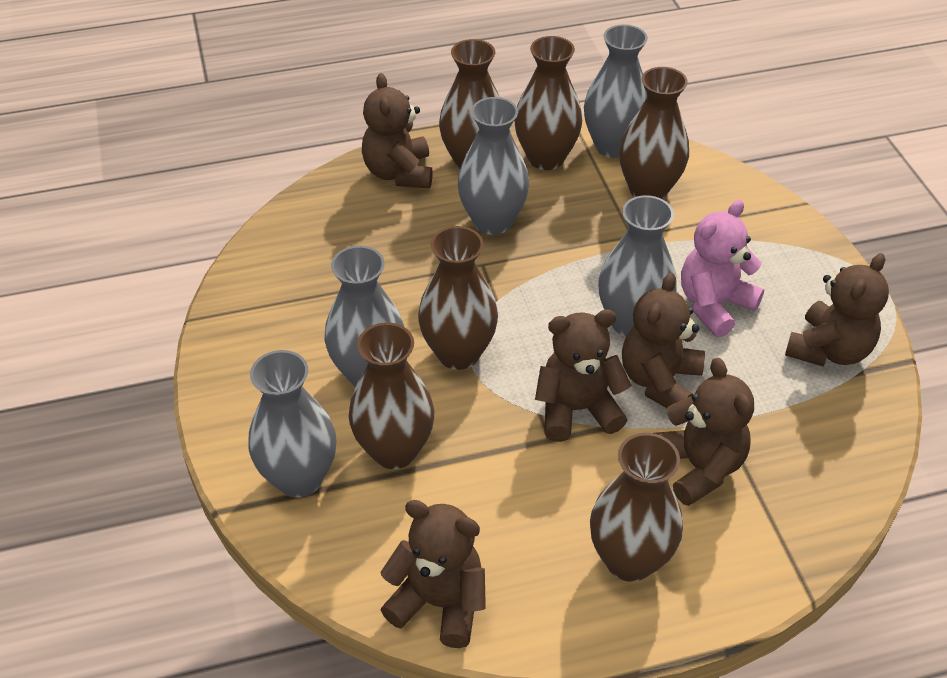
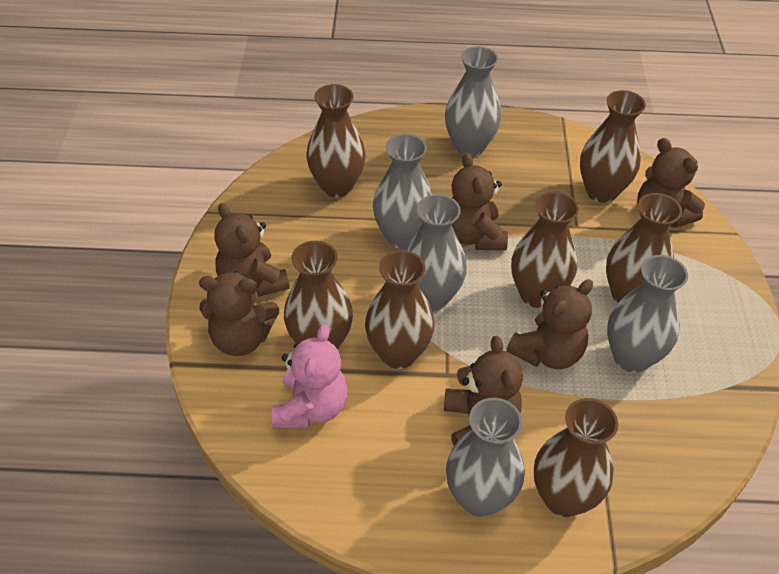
brown vase: [349,323,435,469] [418,226,498,370] [439,39,500,170] [514,36,582,170] [590,433,683,582] [619,67,689,199] = 6 -> [284,241,353,349] [306,84,366,197] [365,250,434,369] [511,191,579,308] [534,398,618,517] [580,90,646,203] [606,193,682,303] = 7

